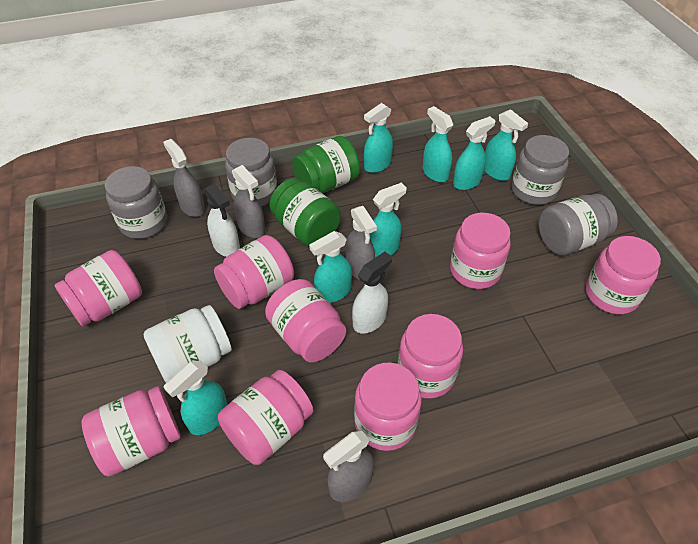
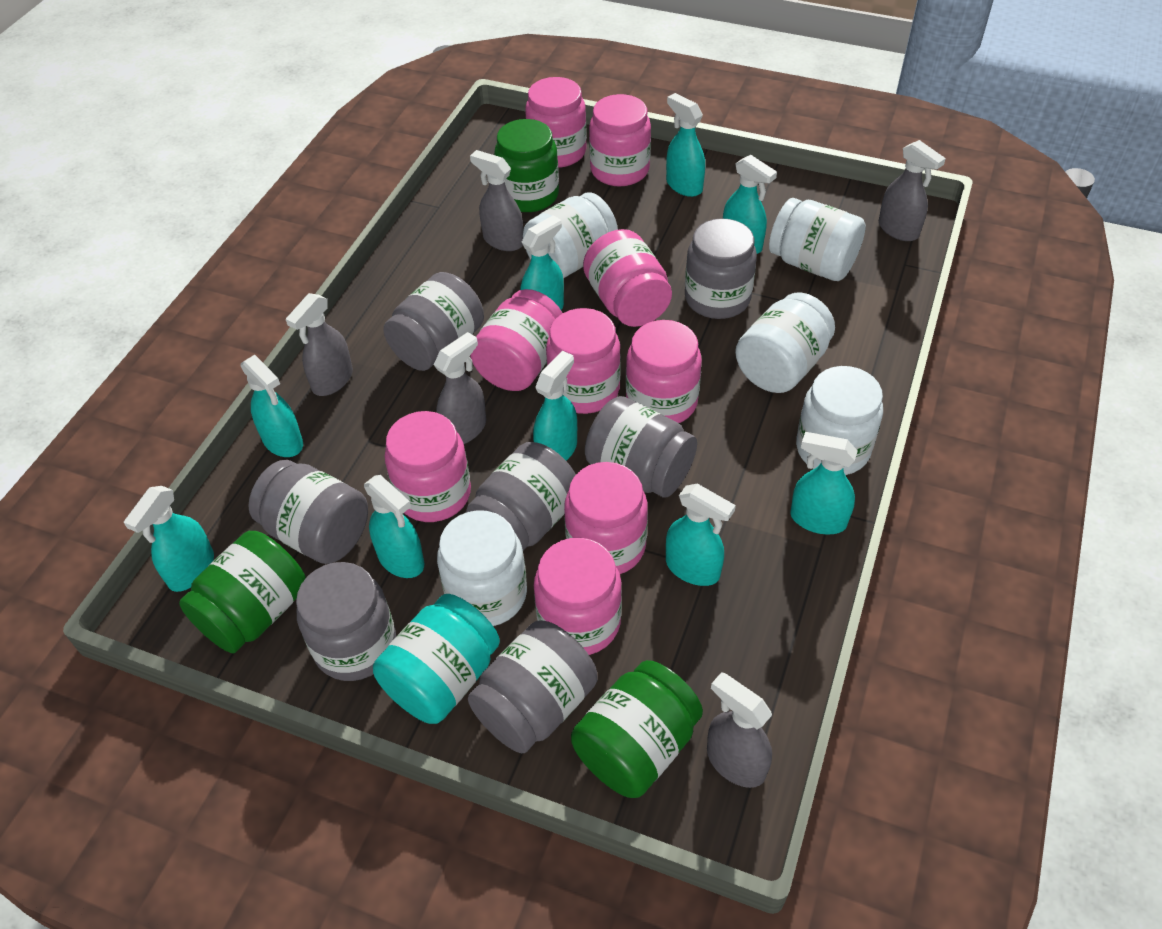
green jar: [269,178,341,246] [292,136,360,193] = 2 -> [179,531,306,653] [494,119,559,212] [571,660,703,798] = 3
grey jar: [105,166,167,239] [225,138,277,206] [511,135,569,205] [539,194,618,255] = 4 -> [248,460,368,564] [296,562,396,681] [383,272,484,371] [466,442,576,551] [468,621,598,753] [585,396,697,498] [685,218,757,319] = 7
grey spray bottle: [163,139,205,217] [232,165,265,238] [323,431,374,502] [345,206,377,280] = 4 -> [286,293,353,396] [434,332,486,444] [470,150,523,251] [707,672,772,788] [879,140,946,241] = 5
turquoise jar: none = 0 -> [373,594,500,724] = 1
turquoise spray bottle: [163,361,228,435] [309,231,352,303] [364,103,393,173] [370,183,407,258] [422,106,453,182] [453,116,495,190] [484,109,528,181] = 7 -> [124,486,214,592] [241,355,303,457] [364,475,424,578] [520,215,564,310] [533,351,577,461] [666,93,705,197] [666,483,736,586] [723,155,777,254] [790,432,858,534] = 9
white jar: [143,305,232,383] = 1 -> [437,510,527,626] [523,192,618,279] [735,293,835,393] [769,198,866,281] [796,366,883,475] = 5
white spray bottle: [204,183,240,257] [352,252,392,334] = 2 -> none = 0

